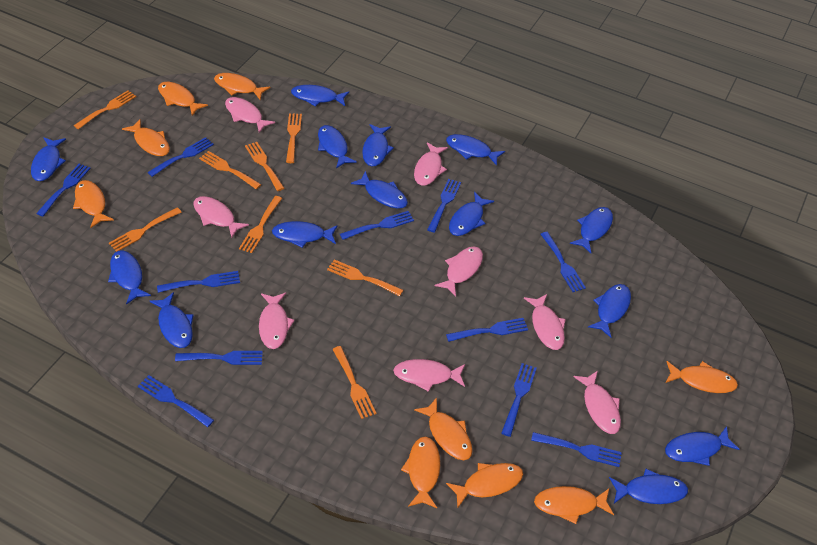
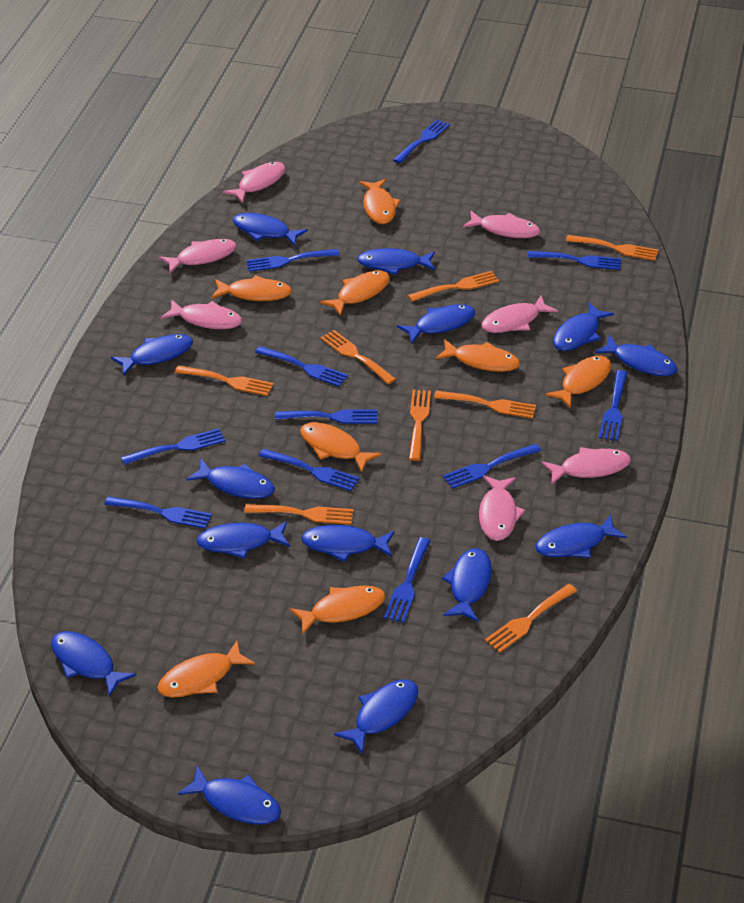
orange fish: [73,180,114,228] [122,119,170,156] [158,82,208,116] [214,73,270,100] [401,436,440,508] [414,397,473,460] [446,463,523,508] [534,486,614,524] [665,361,738,393] = 9 -> [157,641,255,698] [211,275,292,301] [290,586,386,635] [300,422,381,472] [320,271,390,316] [359,179,401,224] [436,339,520,372] [545,356,611,409] = 8
pink fish: [193,196,249,238] [225,97,275,133] [259,293,295,349] [393,359,465,392] [414,142,448,186] [435,247,483,297] [524,294,566,350] [573,371,621,434] = 8 -> [159,239,237,274] [161,299,242,329] [223,162,285,203] [463,211,540,238] [479,476,525,541] [481,296,558,333] [541,447,631,484] = 7

